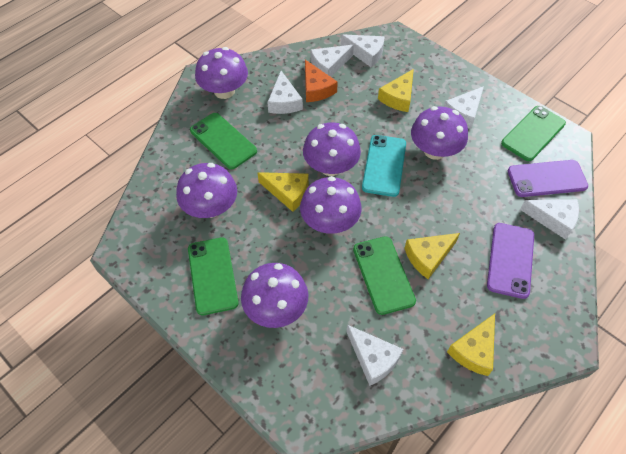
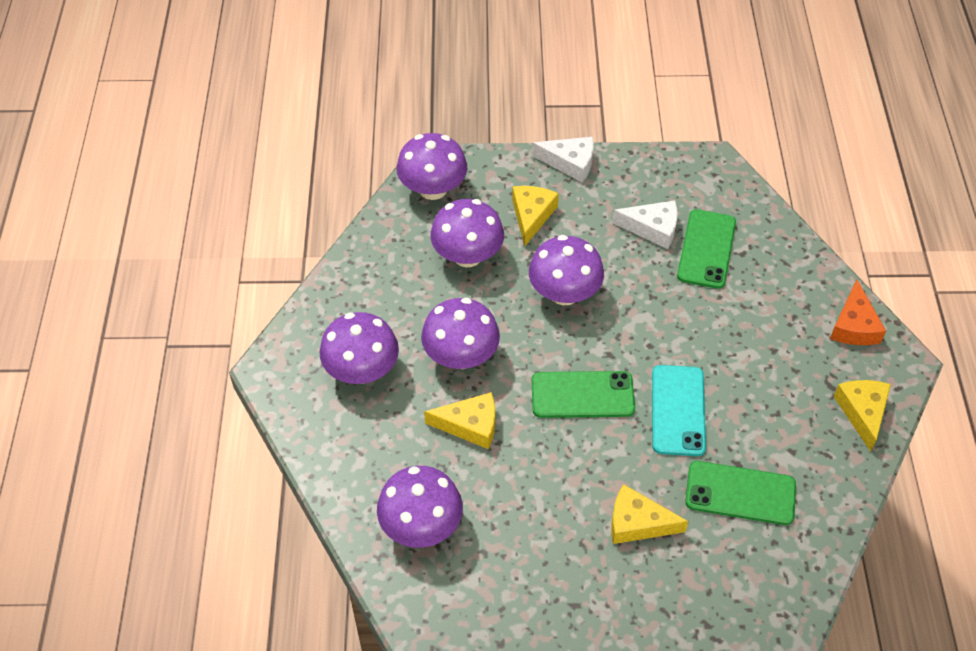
green phone: [188,237,239,315] [190,113,257,169] [353,236,416,315] [501,106,566,161] = 4 -> [531,371,635,418] [677,209,736,289] [685,461,796,525] = 3
purple phone: [487,223,534,299] [508,160,588,197] = 2 -> none = 0
white cheese: [267,71,303,114] [311,45,354,77] [341,34,385,67] [346,325,403,386] [444,86,484,129] [520,199,579,240] = 6 -> [532,137,594,182] [612,200,678,249] = 2

